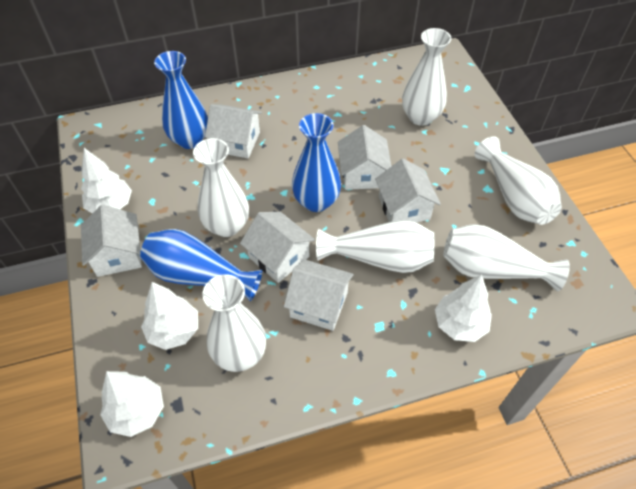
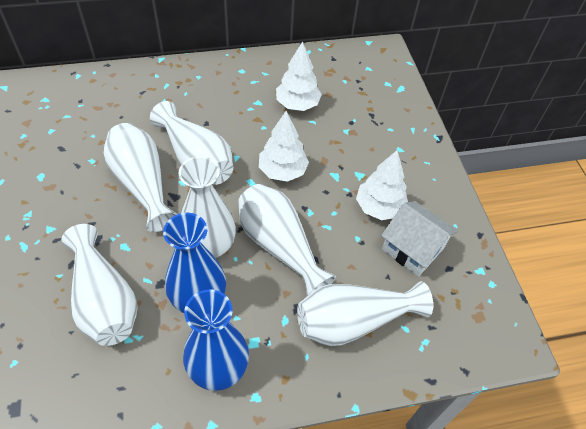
blue vase: [140,229,262,302] [154,51,208,149] [292,113,341,212] = 3 -> [163,213,226,313] [183,289,249,391] = 2
white house: [81,205,142,277] [205,104,262,158] [240,212,315,283] [284,259,354,331] [338,125,391,190] [375,159,441,222] = 6 -> [381,201,458,277] = 1
white tree: [81,148,132,213] [100,371,164,437] [141,282,198,350] [435,275,492,342] = 4 -> [259,111,309,182] [276,41,322,111] [356,150,408,220] = 3

